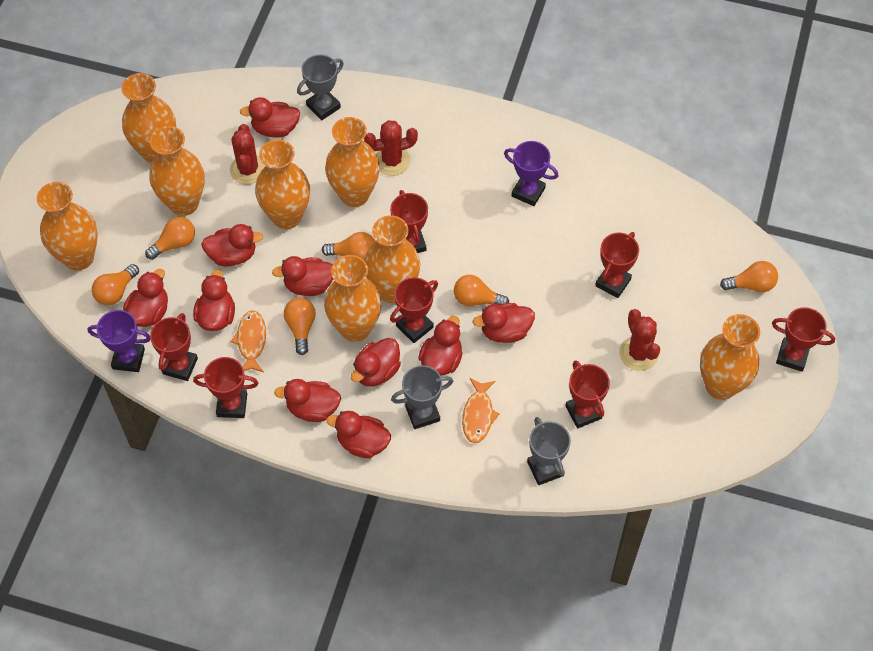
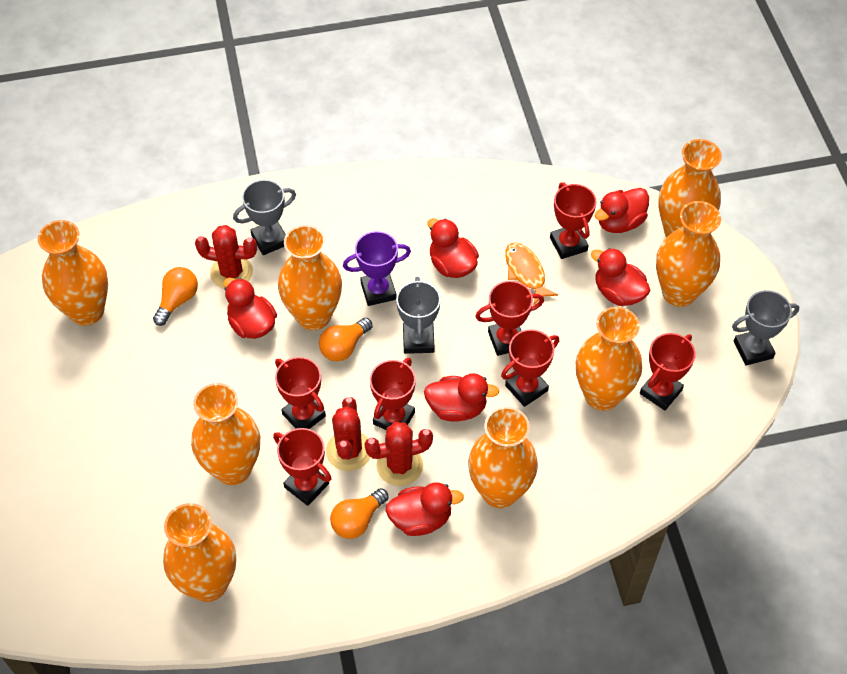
orange fish: [231,310,266,372] [462,378,499,443] = 2 -> [505,242,558,305] = 1
orange light bulb: [92,264,139,305] [145,217,195,260] [284,298,316,355] [322,232,375,260] [454,275,509,306] [720,261,778,292] = 6 -> [153,267,198,326] [319,318,373,362] [330,488,389,539] = 3
purple trophy: [88,310,150,372] [504,141,558,206] = 2 -> [343,231,411,306] = 1
red duck: [123,269,168,327] [193,270,235,331] [201,224,263,266] [240,97,300,138] [272,256,333,296] [274,379,341,422] [326,411,391,458] [351,338,401,387] [418,316,462,376] [473,303,535,343] = 10 -> [223,278,277,339] [385,483,464,536] [424,373,499,422] [428,218,479,278] [591,248,651,306] [595,188,649,233] = 6

